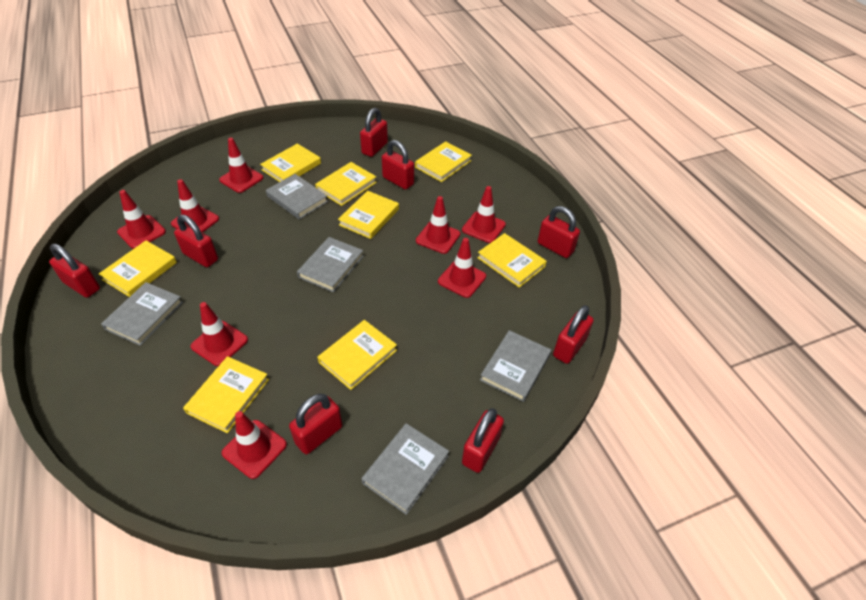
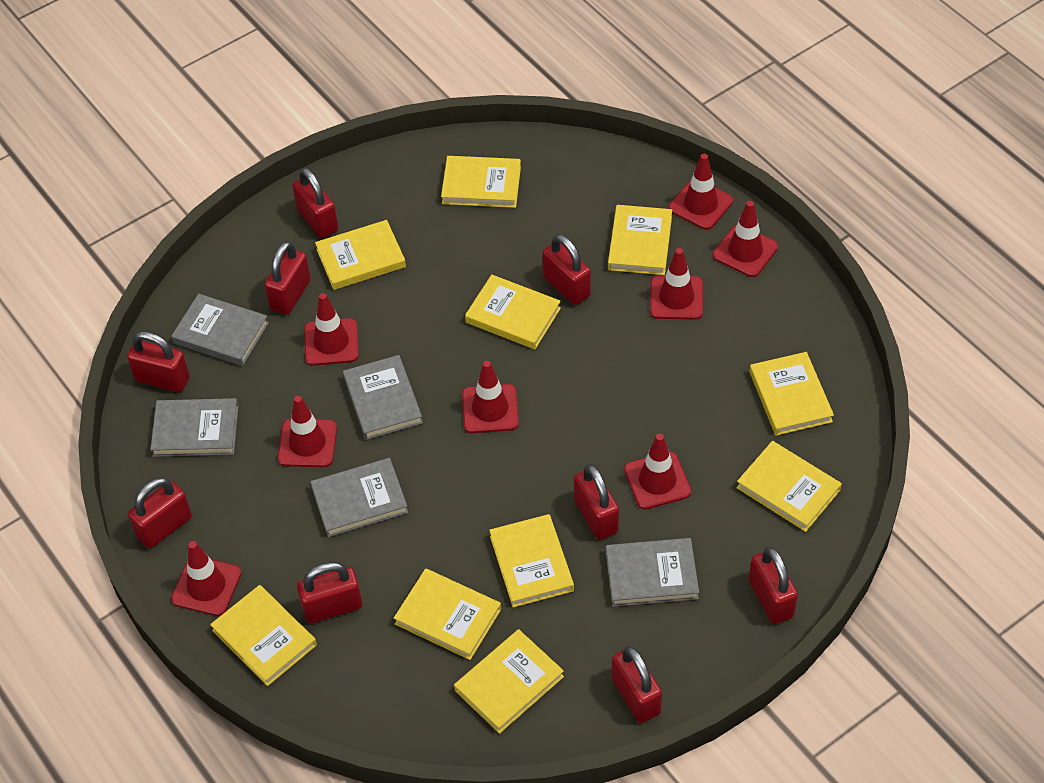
red padlock: [49,244,100,298] [174,215,218,267] [289,394,343,454] [360,108,388,157] [382,140,414,190] [462,408,504,473] [538,206,580,258] [553,305,594,364] = 8 -> [127,331,190,392] [128,477,192,548] [265,241,311,315] [292,168,338,238] [297,562,362,623] [542,234,591,305] [574,464,619,540] [611,646,662,723] [749,547,798,624] = 9
yellow book: [99,240,177,297] [183,356,269,433] [260,144,321,182] [315,162,377,206] [317,320,397,390] [338,191,399,239] [415,141,472,182] [477,233,547,288] = 8 -> [210,585,317,686] [315,220,406,290] [394,568,501,660] [441,156,521,208] [454,629,564,734] [465,275,561,349] [489,514,574,608] [608,205,672,275] [736,441,842,532] [750,352,834,436] = 10

